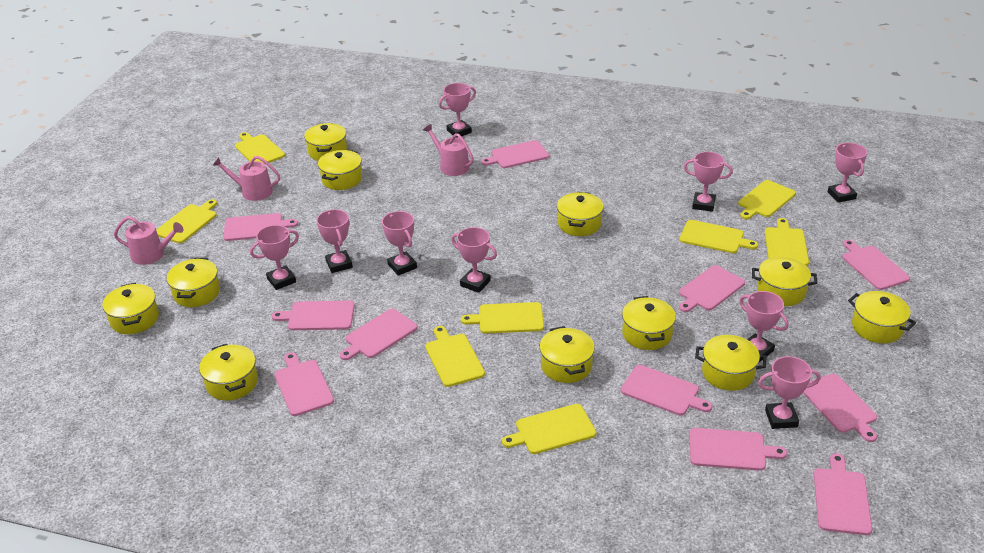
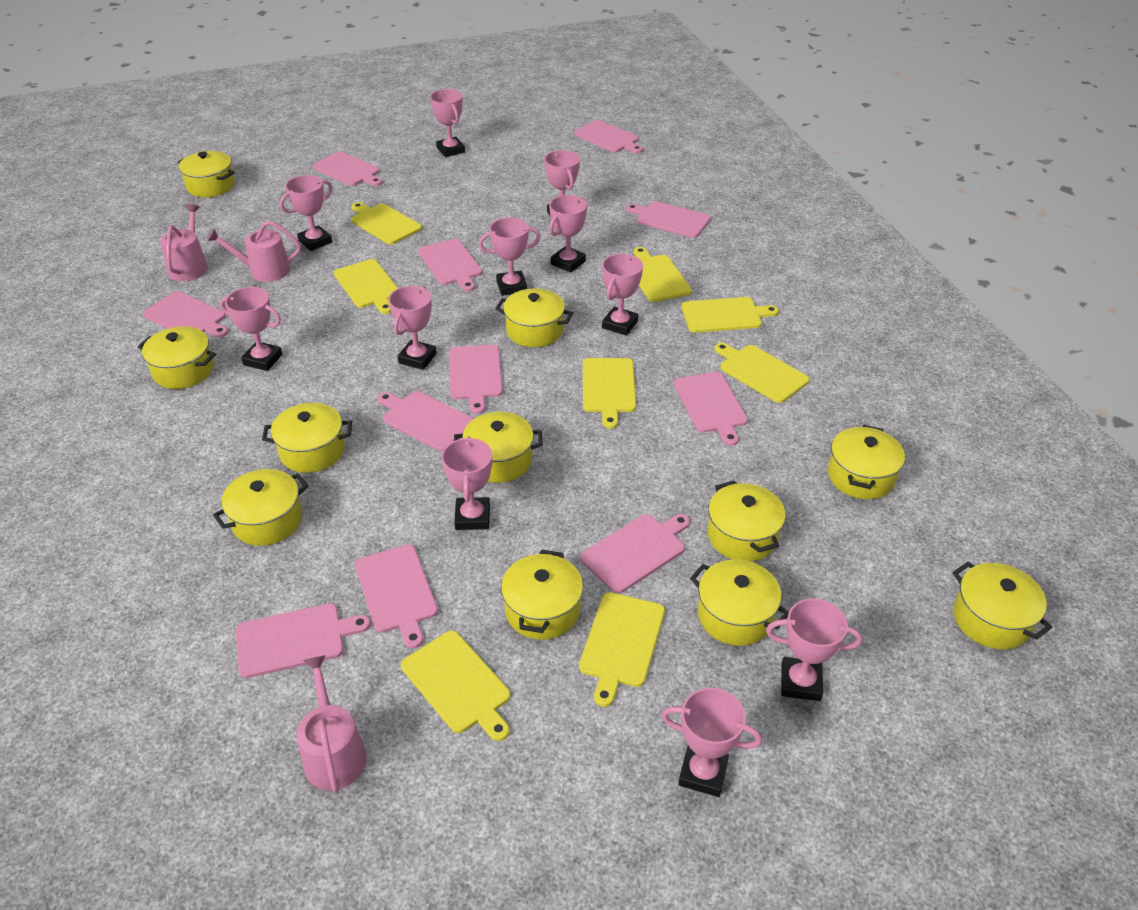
pink trophy: [250,225,299,290] [316,209,353,273] [382,211,417,276] [439,83,476,138] [451,227,497,293] [684,152,733,212] [739,291,789,362] [758,356,821,429] [828,143,867,203] = 9 -> [220,287,282,371] [280,175,333,251] [388,286,437,370] [430,89,465,157] [441,436,492,530] [479,217,540,296] [544,150,580,217] [549,195,587,273] [602,254,643,336] [661,688,762,797] [766,599,862,701] = 11

